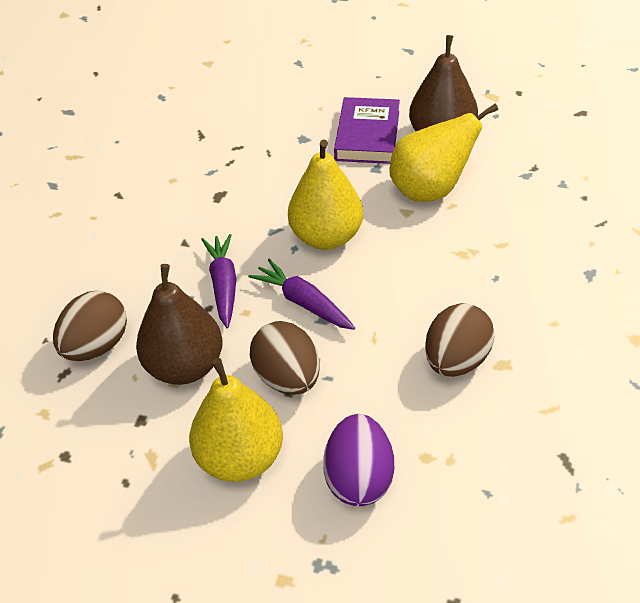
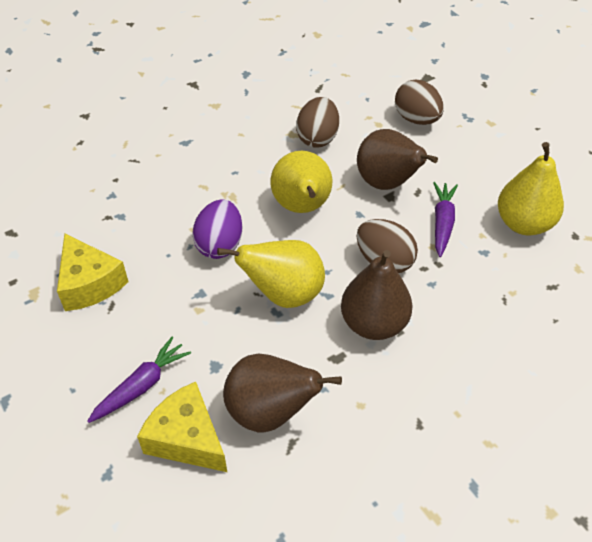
brown pear: [136,264,223,385] [409,35,478,131] = 2 -> [223,353,342,432] [341,250,413,340] [357,129,438,190] = 3
purple book: [334,97,400,164] = 1 -> none = 0
yellow cheese: none = 0 -> [57,234,128,311] [137,382,227,472] = 2

